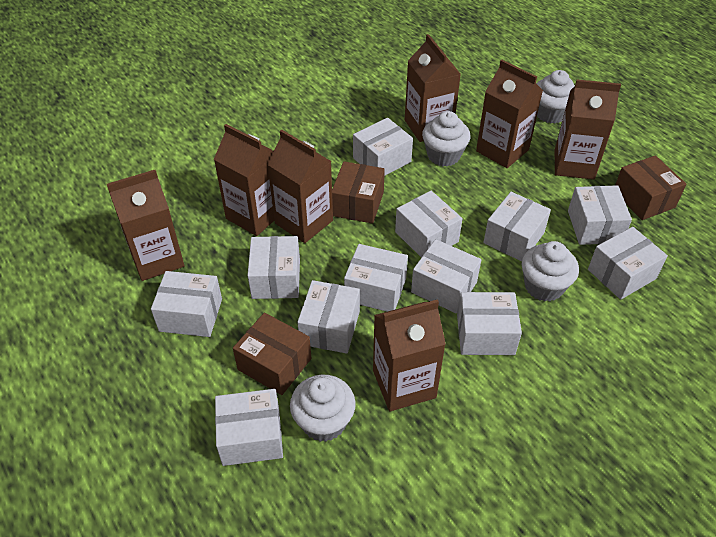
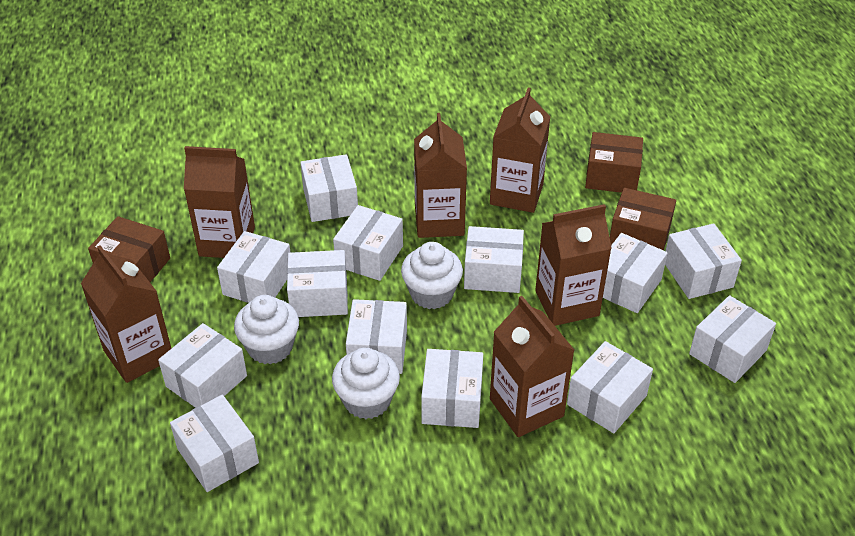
brown carton: [107,170,185,281] [214,124,274,236] [267,129,333,243] [373,299,446,411] [405,34,461,142] [476,60,543,168] [555,79,621,180] = 7 -> [81,245,172,383] [184,146,255,258] [414,113,467,238] [490,88,550,213] [490,296,574,437] [535,204,612,326] = 6
white box: [151,271,222,337] [215,389,283,466] [247,236,300,299] [297,280,360,354] [344,244,408,312] [353,118,413,176] [395,191,463,258] [411,239,481,313] [457,292,522,355] [483,192,551,262] [568,185,632,245] [588,227,668,300] = 12 -> [158,323,247,408] [170,395,259,492] [217,231,291,303] [287,250,348,317] [300,154,358,222] [333,205,403,281] [346,299,407,374] [421,349,483,428] [464,226,524,293] [567,341,653,433] [603,233,668,313] [665,223,742,299] [689,295,776,383] = 13
white cupcake: [290,375,356,442] [422,111,470,166] [522,241,579,302] [536,70,575,123] = 4 -> [234,295,299,365] [332,347,400,419] [401,242,463,309] = 3

